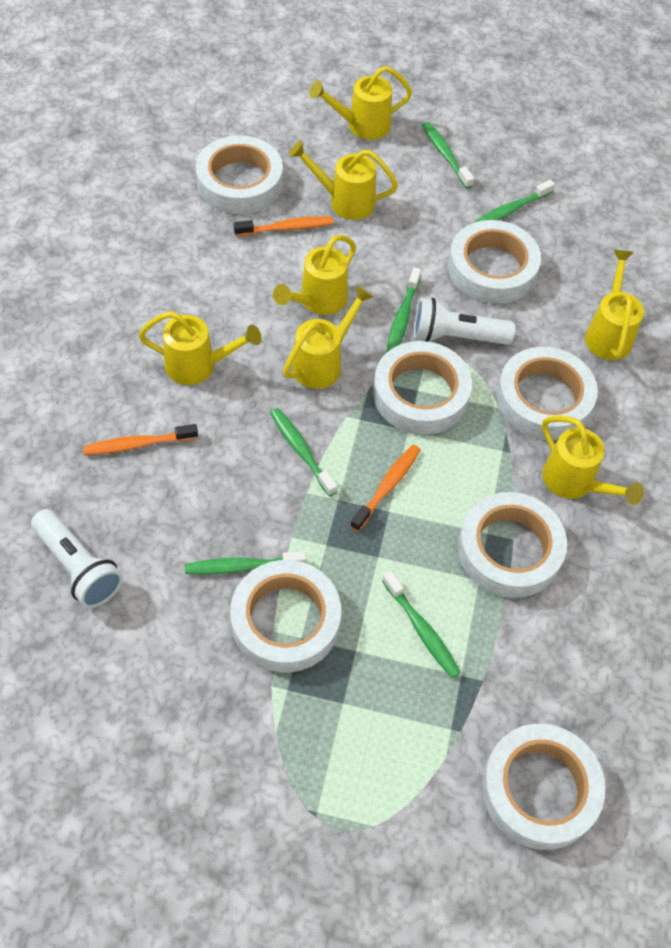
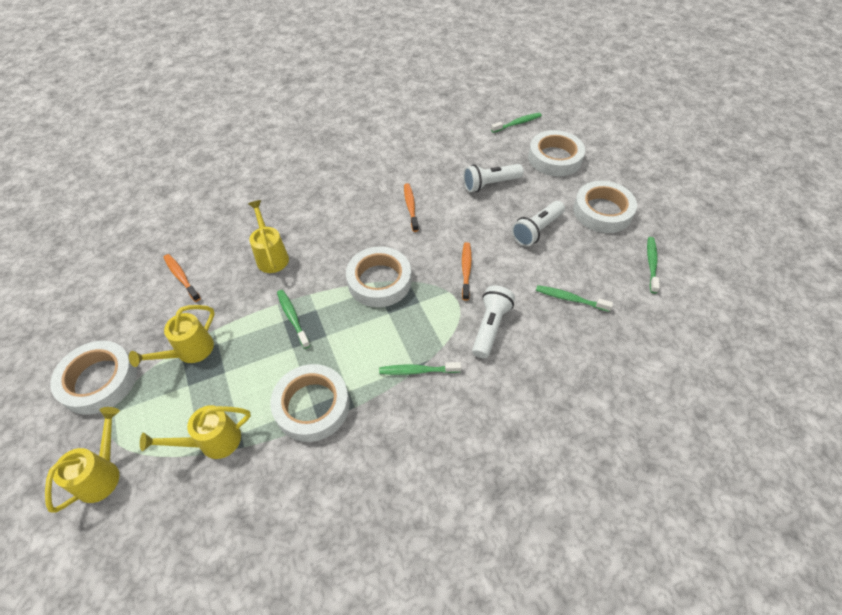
green toothbrush: [185,551,306,575] [270,408,337,496] [382,571,461,678] [386,267,421,352] [422,122,474,189] [473,180,555,223] = 6 -> [277,290,311,349] [379,362,461,375] [491,113,542,133] [536,285,613,312] [647,237,660,293] = 5
white flashlight: [31,509,123,608] [413,298,515,345] = 2 -> [463,164,524,192] [472,285,515,359] [512,201,565,247] = 3
white tape: [196,135,283,214] [230,560,341,673] [373,341,472,435] [448,220,541,304] [458,492,567,598] [482,724,605,850] [496,347,598,440] = 7 -> [50,341,137,415] [270,364,350,442] [346,247,411,307] [528,130,585,176] [573,181,637,233] = 5
yellow watering can: [139,311,262,385] [273,235,356,315] [283,285,373,389] [289,141,398,220] [309,66,412,140] [542,416,644,505] [585,250,644,360] = 7 -> [45,407,120,513] [129,305,215,367] [140,405,251,459] [248,200,289,273] = 4

